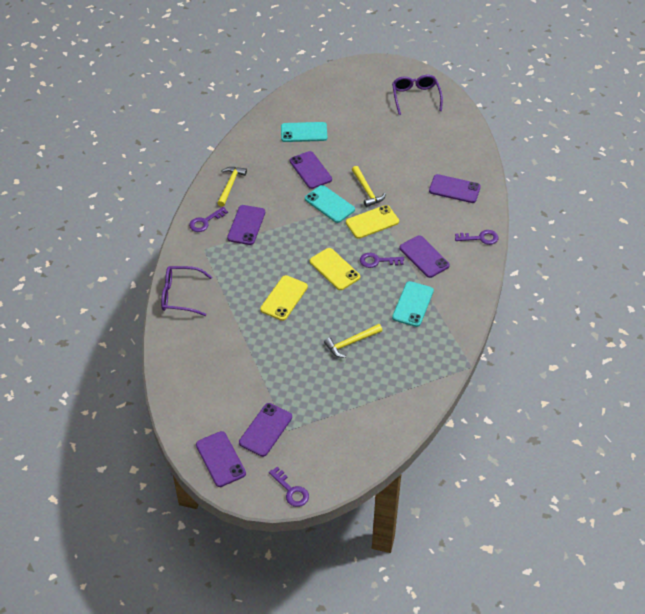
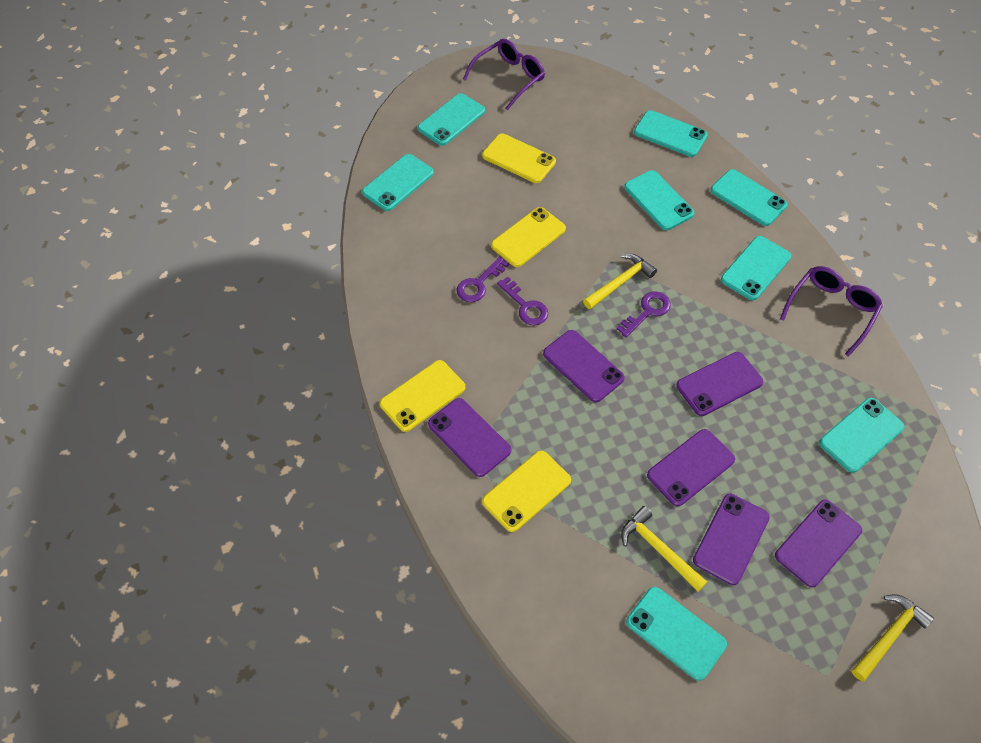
purple key: [189,207,228,232] [269,467,309,507] [360,253,404,268] [455,230,498,245] = 4 -> [457,256,509,302] [497,277,548,325] [616,291,671,337] = 3
turquoise phone: [281,122,327,142] [305,185,355,223] [392,281,434,327] = 3 -> [362,154,434,211] [418,93,485,146] [624,170,694,230] [626,587,727,681] [634,110,708,157] [711,169,788,226] [721,236,791,300] [819,398,904,473] = 8
yellow phone: [260,275,308,321] [310,248,360,290] [346,205,399,239] = 3 -> [380,360,465,432] [482,133,556,183] [482,451,571,532] [491,207,566,267] = 4

